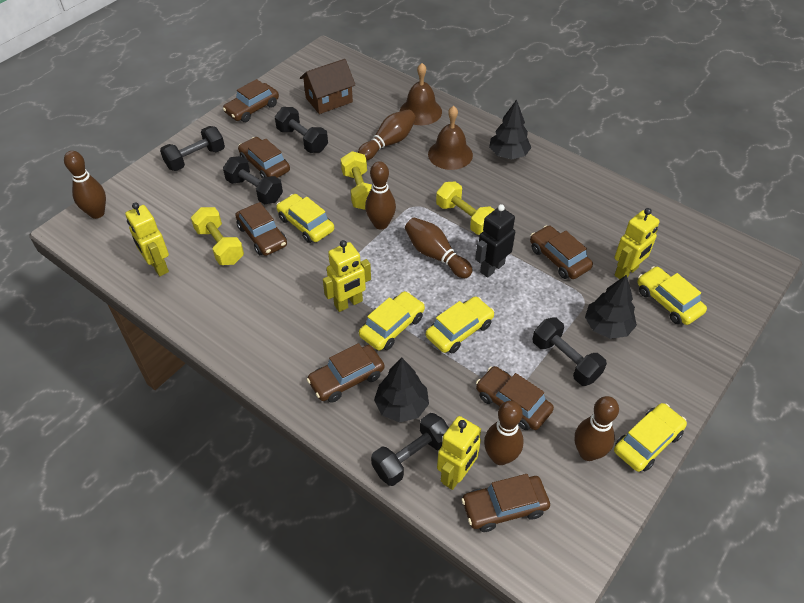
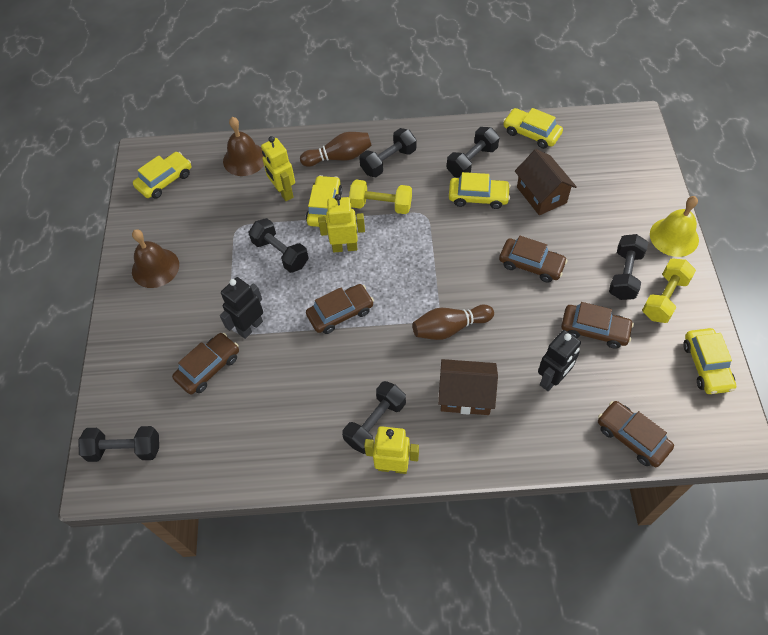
black dumbbell: [160,126,225,171] [223,156,283,204] [275,107,328,153] [371,413,449,486] [533,317,607,386] = 5 -> [78,426,159,462] [249,218,309,273] [342,381,406,454] [359,128,416,177] [447,127,499,178] [609,234,648,300] = 6
black robot: [475,204,515,278] = 1 -> [220,277,263,339] [538,330,581,391] = 2
black tree: [374,358,429,423] [489,100,531,159] [585,275,637,339] = 3 -> none = 0
brown bowling pin: [64,151,106,219] [358,109,416,160] [365,161,396,230] [405,217,473,278] [484,401,524,465] [575,396,619,461] = 6 -> [300,132,372,167] [412,304,494,340] = 2
brown car: [223,79,279,122] [235,202,287,256] [238,137,290,178] [307,343,384,403] [461,474,550,532] [476,366,554,430] [530,225,593,279] = 7 -> [172,333,239,394] [306,284,374,334] [499,236,568,283] [561,302,634,349] [598,401,674,467] = 5
brown house: [300,59,356,114] = 1 -> [438,359,498,415] [515,149,577,215] = 2
yellow bell: none = 0 -> [650,196,699,257] = 1
yellow dumbbell: [191,207,244,265] [341,151,372,210] [436,182,495,235] = 3 -> [349,180,412,214] [642,259,696,323] = 2
yellow robot: [125,202,169,276] [323,240,371,312] [437,416,481,490] [614,208,660,279] = 4 -> [261,136,295,201] [318,194,365,252] [364,426,419,474] = 3

